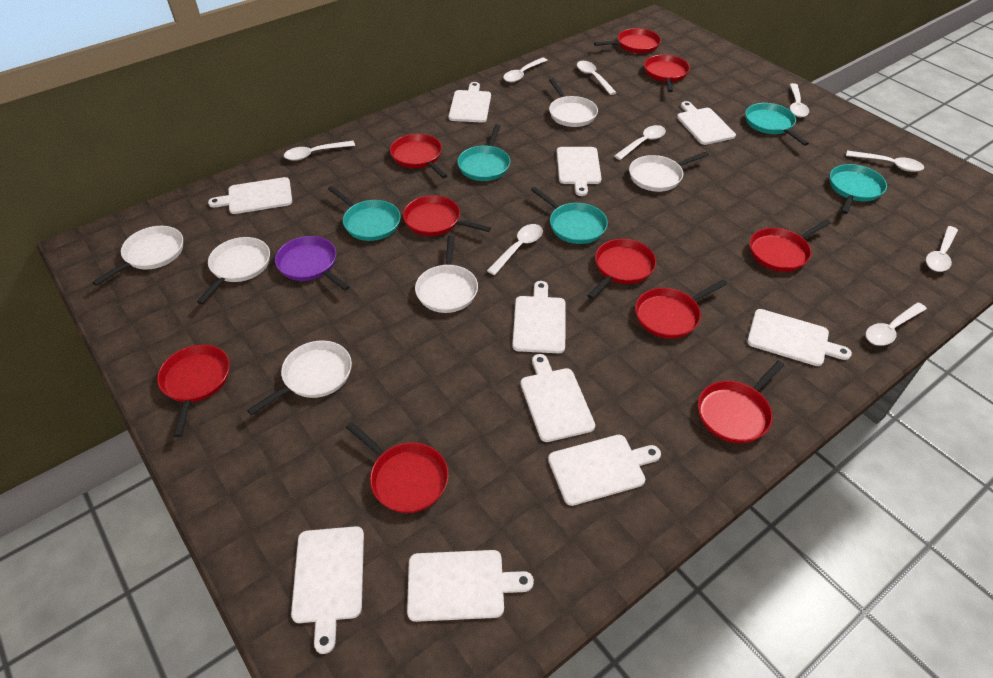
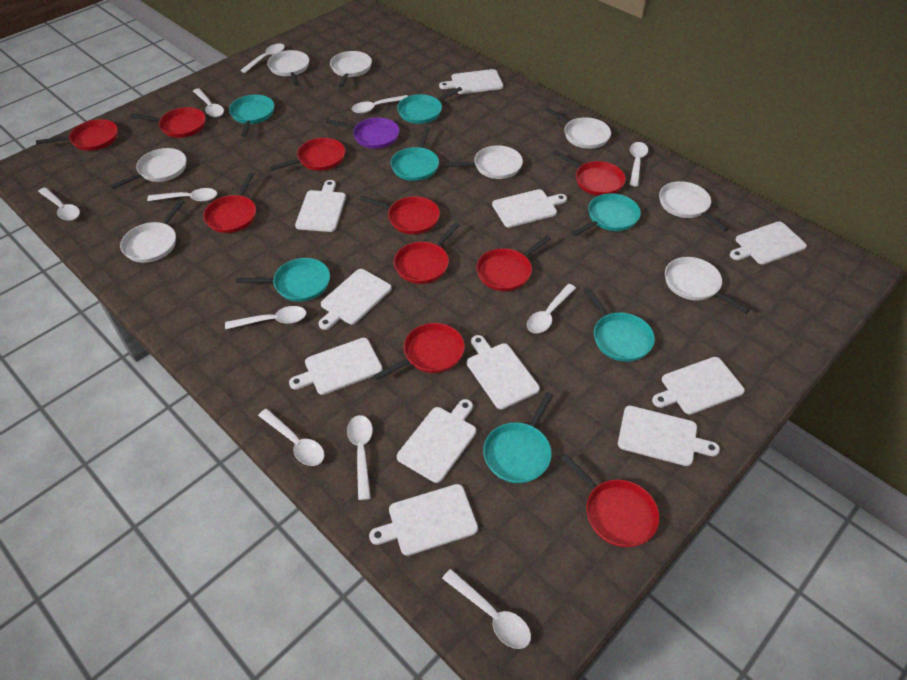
turquoise pan: [328,186,401,241] [458,124,510,181] [531,187,608,244] [745,103,809,146] [830,164,887,214] = 5 -> [229,95,274,137] [236,258,330,302] [391,127,439,181] [397,87,462,124] [483,392,553,484] [572,193,641,236] [584,287,655,362] = 7
white cutting board: [208,177,292,214] [291,526,364,654] [407,550,534,622] [449,82,491,123] [512,281,566,353] [520,354,595,442] [548,435,661,506] [557,147,602,196] [677,101,736,145] [747,309,852,366] = 10 -> [289,338,383,395] [295,180,346,232] [318,269,392,330] [369,484,478,556] [397,399,476,483] [439,69,503,94] [467,335,540,409] [492,189,567,228] [618,406,720,466] [652,357,745,415] [730,222,807,265] = 11
white pan: [92,226,183,286] [197,237,270,304] [247,340,352,415] [415,235,478,313] [549,78,598,127] [629,152,709,192] = 6 -> [110,148,186,189] [120,200,185,263] [267,50,309,86] [330,51,372,87] [444,145,523,179] [545,107,611,149] [659,181,729,231] [665,257,750,313] = 8
white spoon: [284,141,355,161] [487,224,543,275] [503,57,547,82] [577,61,617,95] [614,125,666,160] [790,83,809,117] [846,151,924,172] [866,302,927,346] [926,226,958,272] = 9 -> [38,187,80,221] [147,188,217,202] [193,88,224,117] [225,306,307,330] [240,44,285,73] [258,409,325,466] [347,415,373,500] [352,95,408,114] [442,569,531,649] [527,284,576,333] [630,142,648,186] = 11

